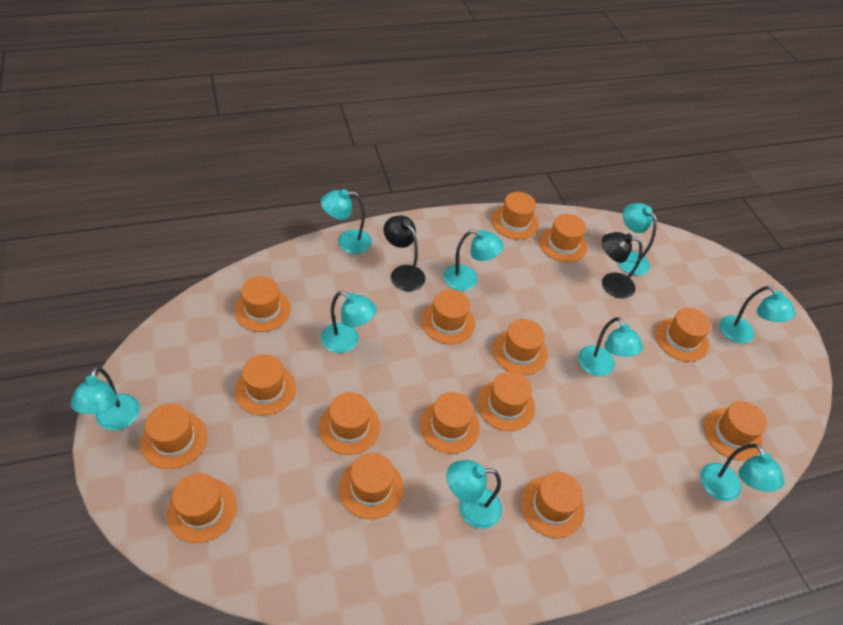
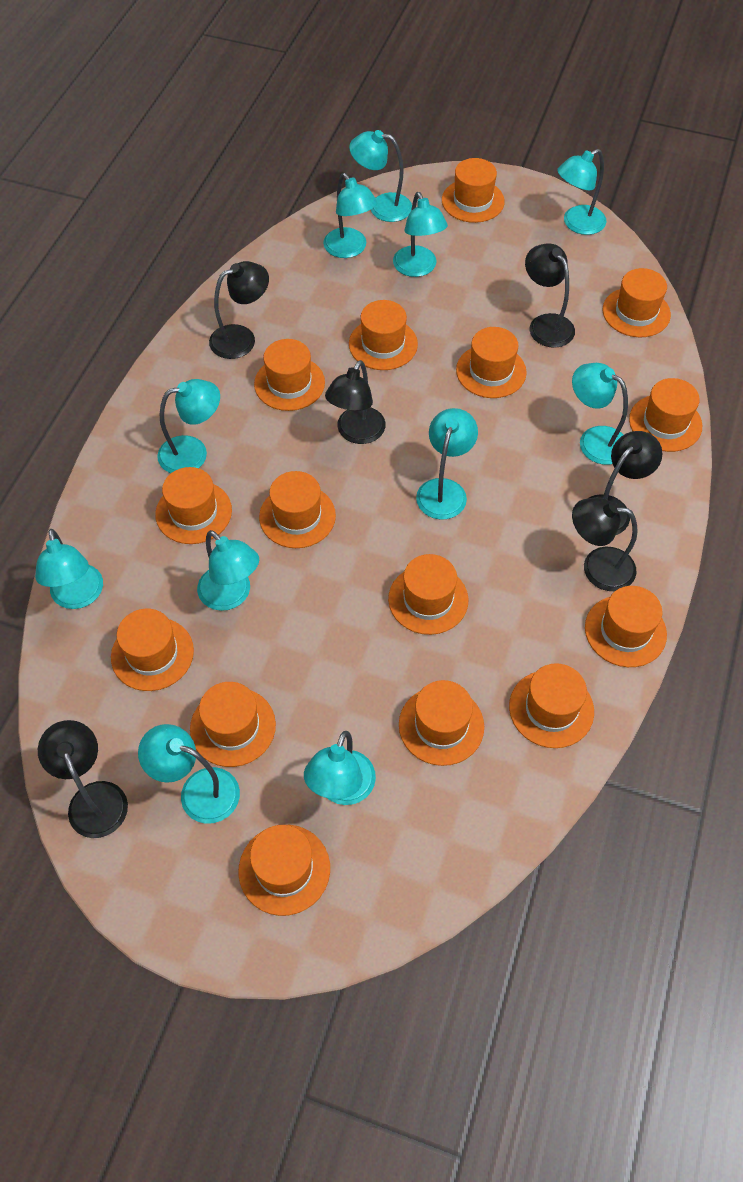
black lamp: [384,215,425,291] [602,232,643,299] = 2 -> [38,720,128,838] [209,261,269,359] [325,360,386,444] [525,243,575,348] [572,497,638,591] [587,431,662,535] = 6
turquoise lamp: [71,367,140,430] [321,189,372,254] [321,291,377,353] [443,230,504,291] [447,460,502,529] [578,317,643,376] [618,203,657,276] [700,444,785,501] [720,286,796,344] = 9 -> [35,529,103,609] [138,724,240,824] [157,379,220,473] [197,530,259,611] [304,731,376,805] [323,173,378,258] [349,130,412,222] [393,192,448,277] [416,408,478,520] [557,149,606,235] [572,363,628,465] = 11

